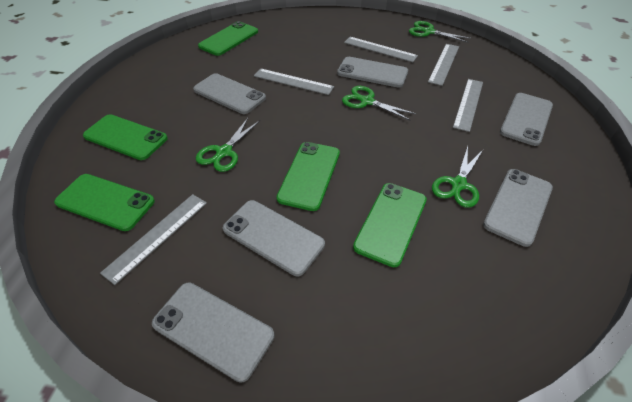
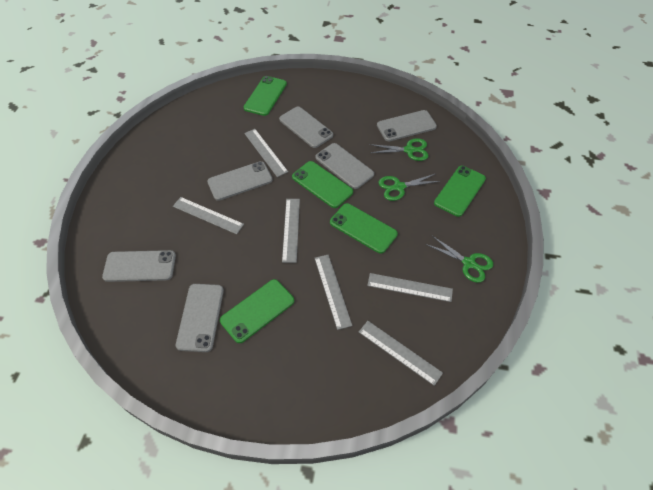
green scissors: [196,118,260,172] [342,86,416,121] [409,21,471,43] [432,146,483,208] = 4 -> [370,138,428,161] [379,174,441,201] [426,236,493,283] = 3
grey ruler: [100,194,207,285] [254,68,334,95] [344,37,418,62] [428,44,459,86] [453,79,483,132] = 5 -> [173,197,244,234] [244,129,288,177] [282,199,300,263] [315,255,352,330] [359,321,443,386] [367,273,453,302] = 6

